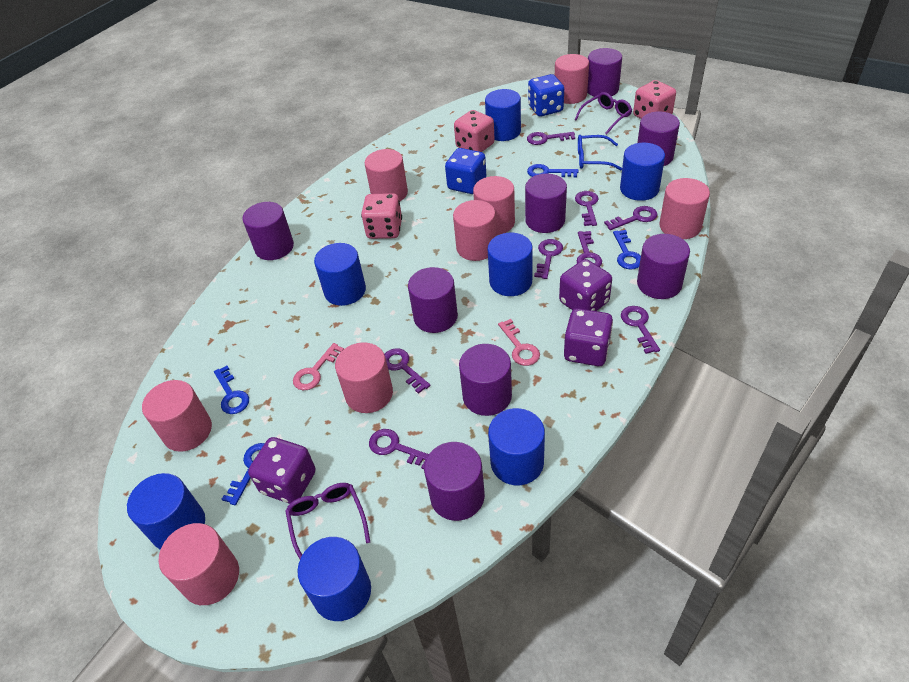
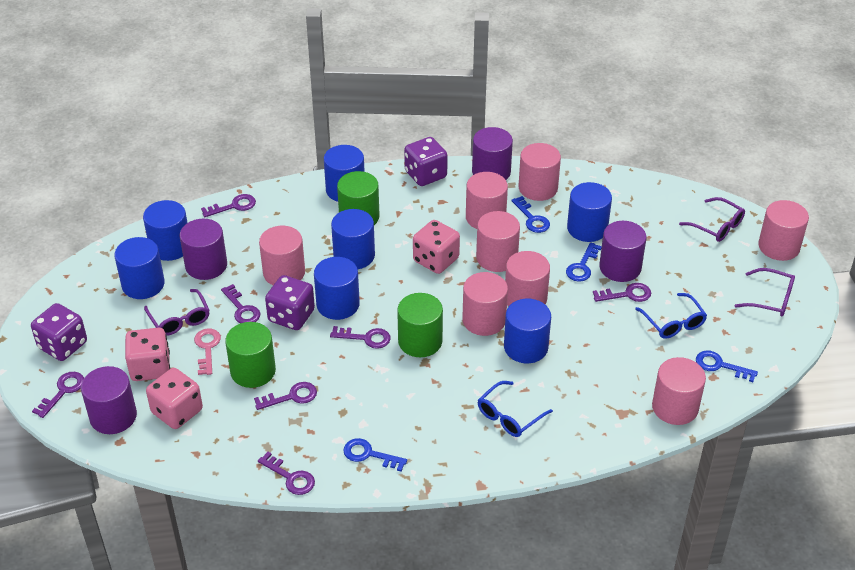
blue dice: [445,148,486,194] [528,74,564,116] = 2 -> none = 0
blue glasses: [578,135,622,170] = 1 -> [478,381,553,437] [635,293,707,339] = 2
green cylinder: none = 0 -> [225,322,276,388] [337,171,380,225] [397,293,443,357] = 3
pink key: [293,343,344,390] [498,319,540,366] = 2 -> [194,328,221,375] = 1
purple cylinder: [243,202,294,260] [408,267,458,333] [424,442,485,521] [459,344,512,416] [525,174,567,233] [587,48,622,97] [637,111,680,166] [637,234,690,299] = 8 -> [81,366,137,434] [180,219,227,280] [472,127,513,180] [599,221,647,282] = 4
purple glasses: [285,483,370,559] [575,92,632,134] = 2 -> [144,289,209,336] [679,197,745,242] [734,268,795,316] = 3
purple key: [369,429,429,469] [384,348,430,394] [527,132,575,145] [534,239,563,279] [575,191,599,226] [577,231,602,267] [604,206,657,230] [621,306,660,354] = 8 -> [32,372,84,418] [201,194,256,217] [221,284,261,323] [254,382,317,410] [258,452,315,495] [330,326,391,349] [593,283,651,302] = 7

